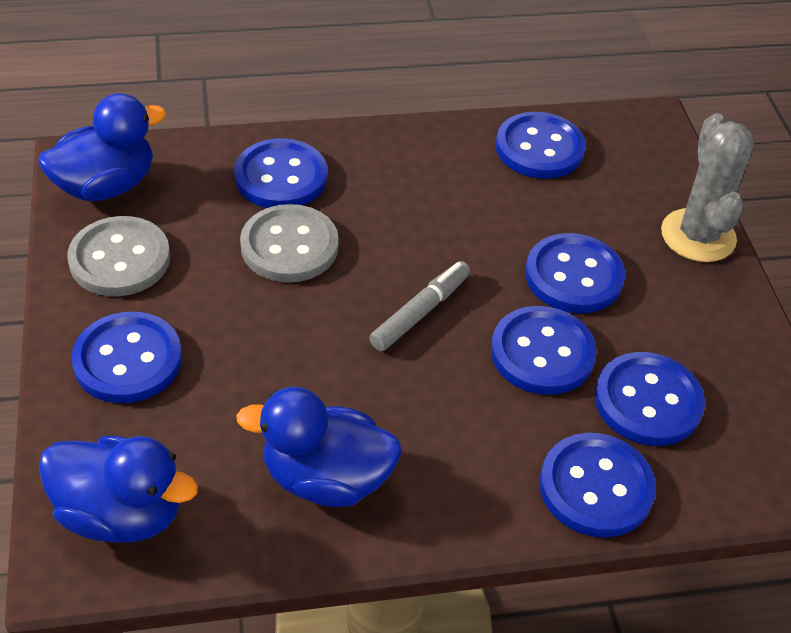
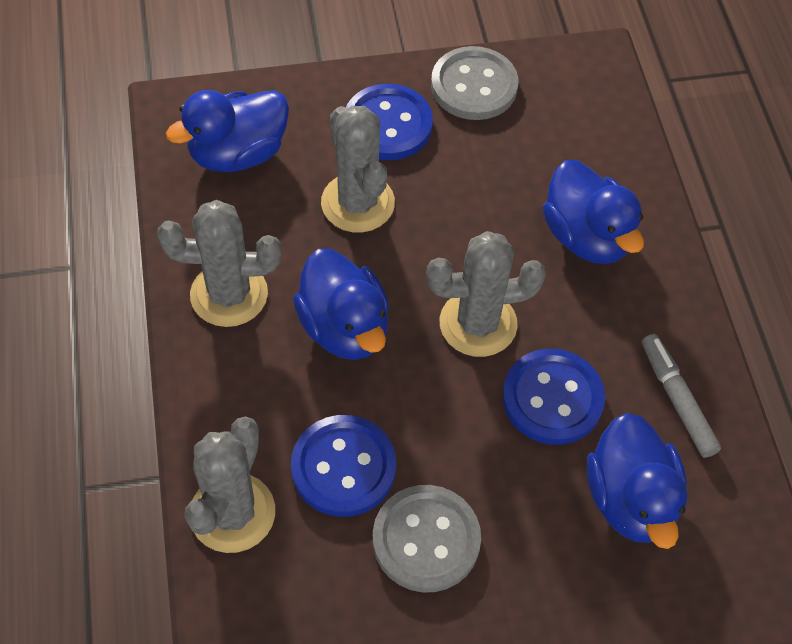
blue button: [71,312,182,403] [234,138,327,208] [491,306,597,395] [496,112,586,179] [525,233,625,314] [539,433,656,538] [595,352,705,446] = 7 -> [291,415,396,517] [346,84,433,160] [502,349,605,445] = 3
blue duck: [38,93,166,201] [39,436,198,542] [236,387,402,507] = 3 -> [166,90,289,172] [293,249,389,360] [543,160,644,264] [587,413,688,549] = 4
grey cactus: [661,113,754,262] = 1 -> [157,200,281,327] [184,416,275,553] [321,106,395,233] [427,231,546,357] = 4

